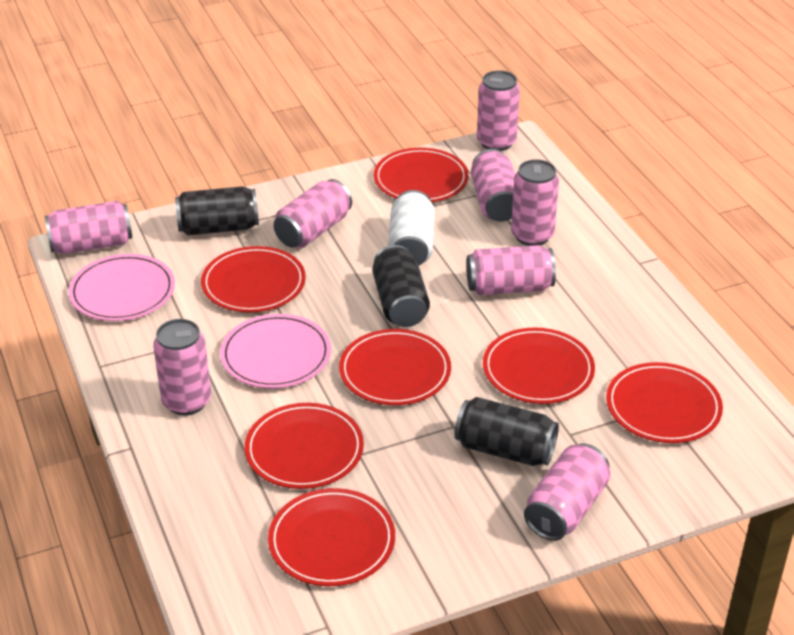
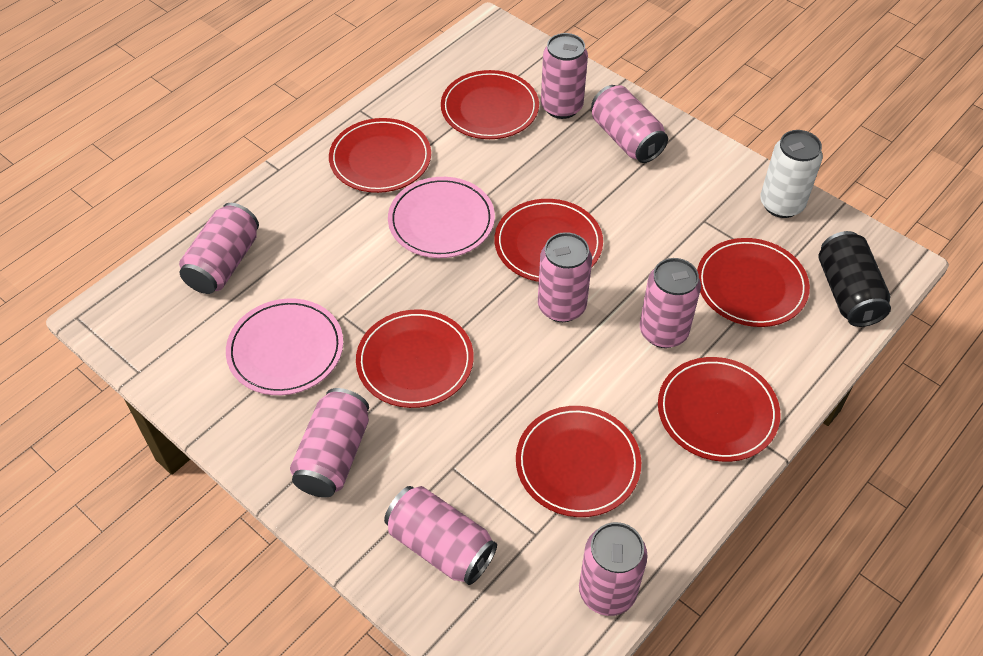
black can: [175,186,259,236] [372,245,430,327] [455,397,559,466] = 3 -> [818,231,891,327] = 1

